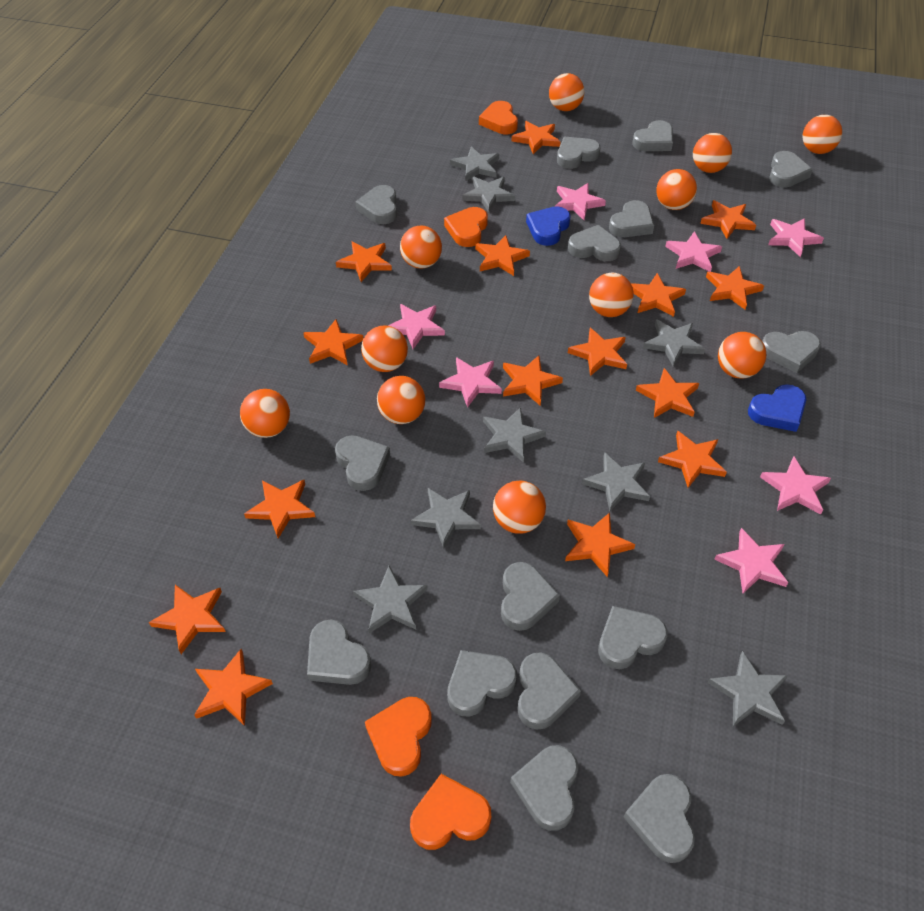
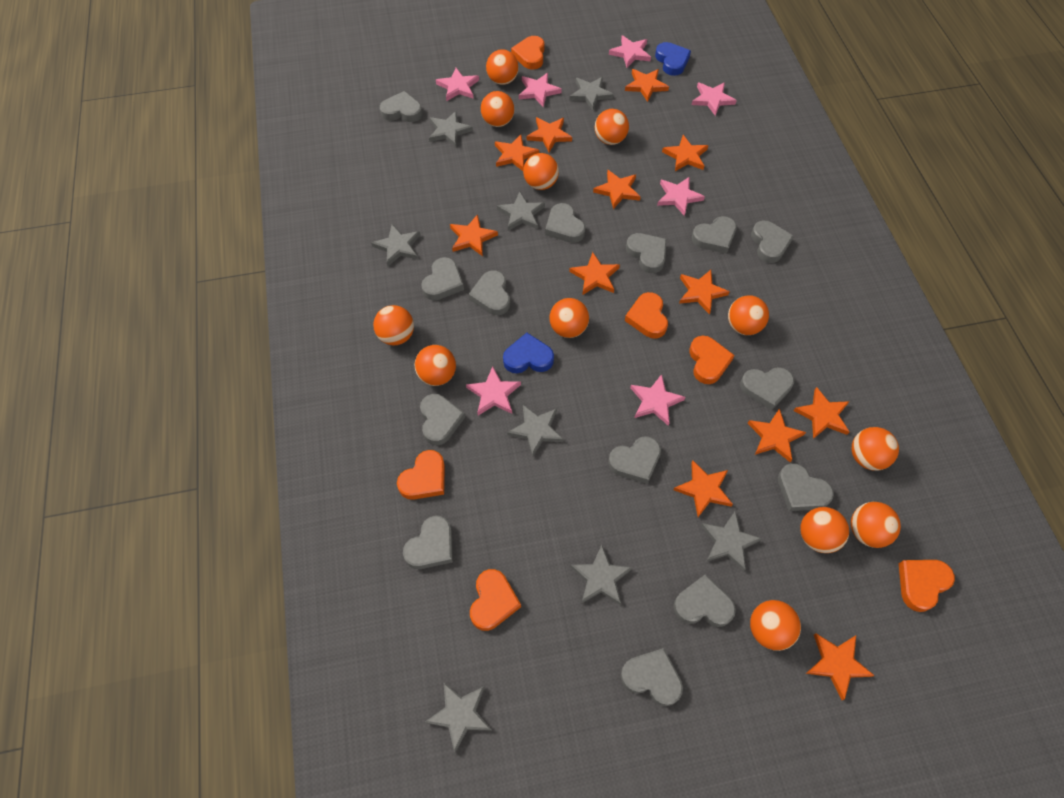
grey heart: [307,620,371,685] [335,435,390,491] [355,185,397,224] [447,650,517,717] [501,562,560,631] [510,745,578,831] [517,652,581,730] [557,137,600,169] [568,225,621,261] [598,606,668,669] [609,200,654,237] [623,774,695,863] [632,120,673,151] [762,331,821,373] [769,151,813,187] = 15 -> [380,91,422,122] [403,516,453,569] [420,394,465,445] [421,257,464,300] [469,271,510,315] [545,203,585,243] [608,436,661,484] [621,648,683,706] [626,233,667,273] [673,574,736,627] [692,216,737,254] [740,367,794,410] [751,220,794,263] [778,463,834,511] = 14
orange ball: [240,389,290,438] [361,326,408,372] [377,376,425,424] [400,226,442,268] [493,481,546,534] [549,73,585,111] [589,273,634,317] [656,169,697,210] [693,133,732,173] [718,332,766,379] [803,115,842,154] = 11 -> [373,305,414,345] [415,345,456,386] [481,91,514,127] [486,49,519,85] [523,153,559,190] [549,298,589,338] [595,109,629,145] [728,295,769,335] [750,600,801,651] [800,507,849,553] [851,502,901,548] [852,427,899,471] = 12
orange heart: [365,697,432,777] [410,774,491,850] [444,207,488,247] [479,101,518,134] = 4 -> [397,450,445,500] [470,569,521,631] [511,36,544,70] [625,292,668,339] [689,336,735,384] [899,560,955,612] = 6
orange star: [149,585,226,654] [194,649,273,726] [244,480,315,538] [303,319,364,365] [336,241,392,282] [475,235,530,276] [503,355,563,406] [512,121,561,154] [565,512,635,577] [568,328,627,376] [631,273,686,317] [636,368,699,418] [658,431,727,488] [700,200,756,239] [706,266,764,309] = 15 -> [450,214,498,256] [495,135,539,171] [527,117,572,152] [569,252,620,295] [593,170,641,209] [625,69,669,102] [662,135,708,171] [674,461,733,517] [679,270,730,315] [748,408,806,462] [794,387,850,439] [806,633,875,700] = 12

